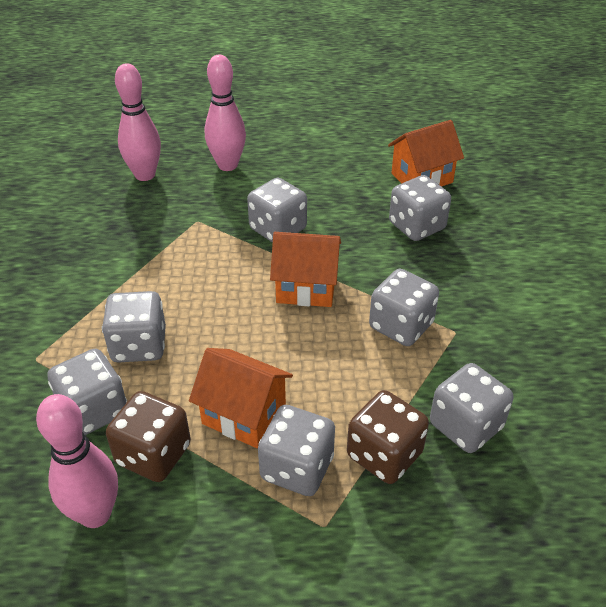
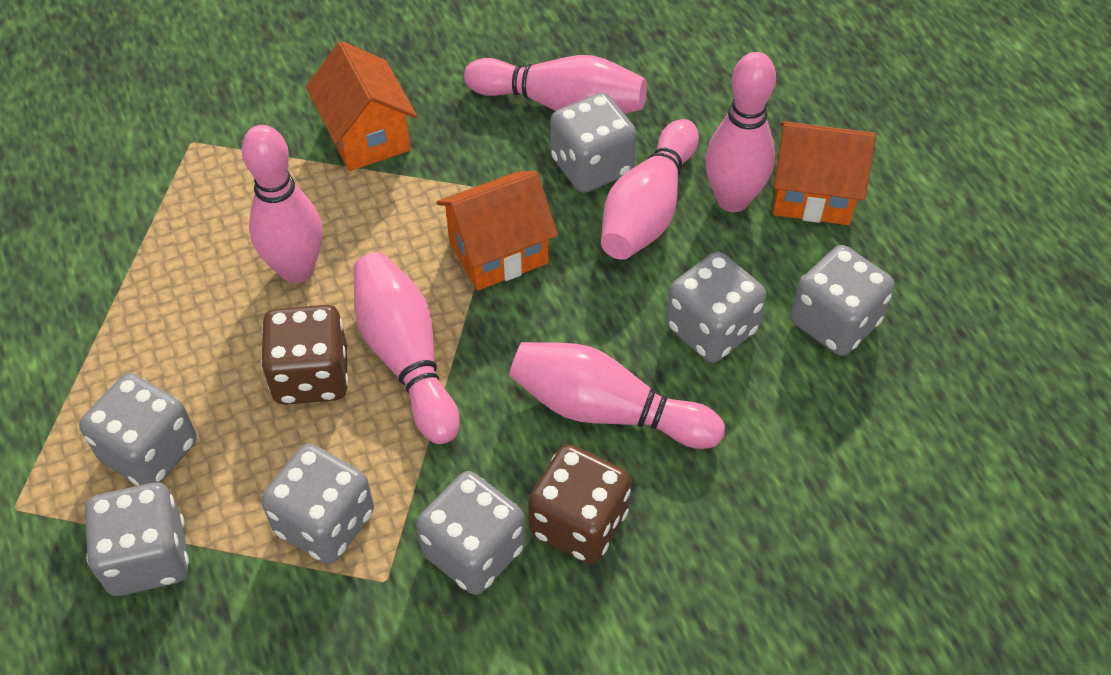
pink bowling pin: [36,394,118,528] [115,63,161,181] [205,55,246,171] = 3 -> [242,125,323,283] [354,252,460,444] [464,55,647,114] [509,342,725,449] [601,119,699,260] [705,52,776,212] = 6

